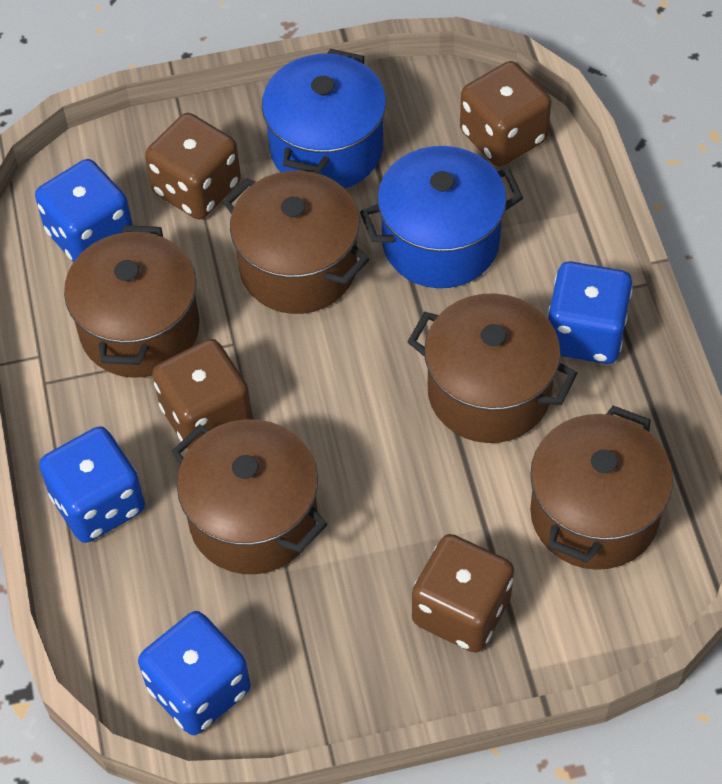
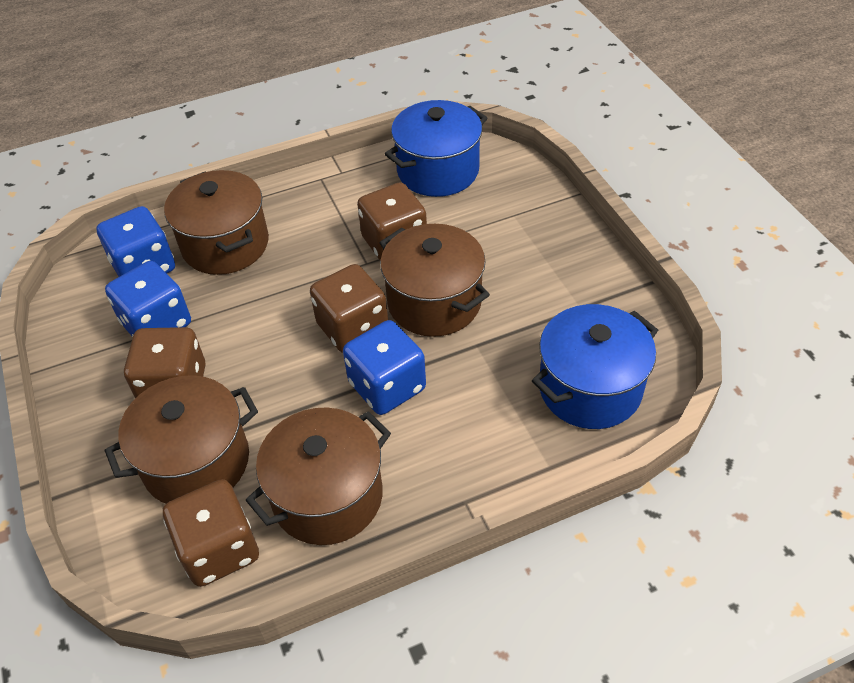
blue dice: [35,159,133,262] [39,426,145,543] [138,611,250,735] [548,261,633,364] = 4 -> [96,206,175,277] [105,261,191,337] [343,320,426,415] = 3
brown pot: [64,225,199,378] [171,419,327,574] [223,171,370,314] [407,293,578,443] [530,405,673,570] = 5 -> [105,375,258,504] [164,170,269,275] [245,407,391,545] [380,224,490,337] = 4

